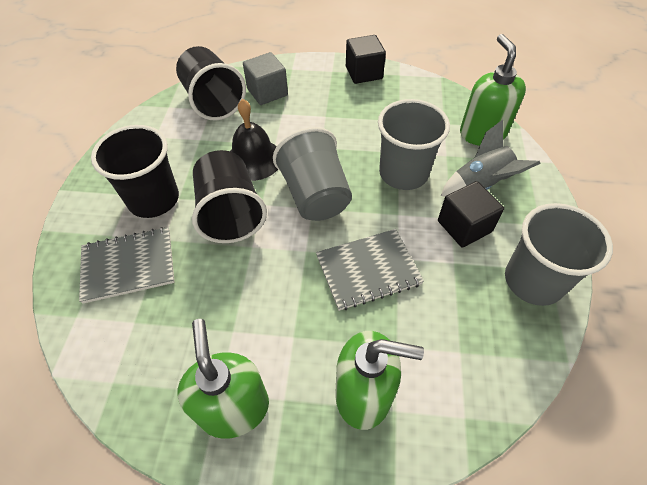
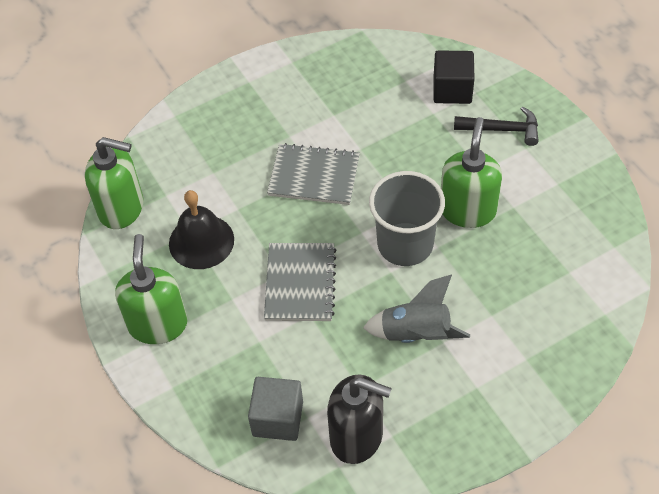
black cube: [346,35,386,84] [438,181,504,248] = 2 -> [434,50,475,104] = 1
black cup: [91,125,179,218] [176,46,246,120] [192,150,267,243] = 3 -> none = 0
black hammer: none = 0 -> [454,107,539,146] = 1
black soap dispenser: none = 0 -> [327,375,392,464] = 1
grey cup: [273,127,352,221] [378,99,450,190] [505,203,613,306] = 3 -> [369,171,445,266] = 1

